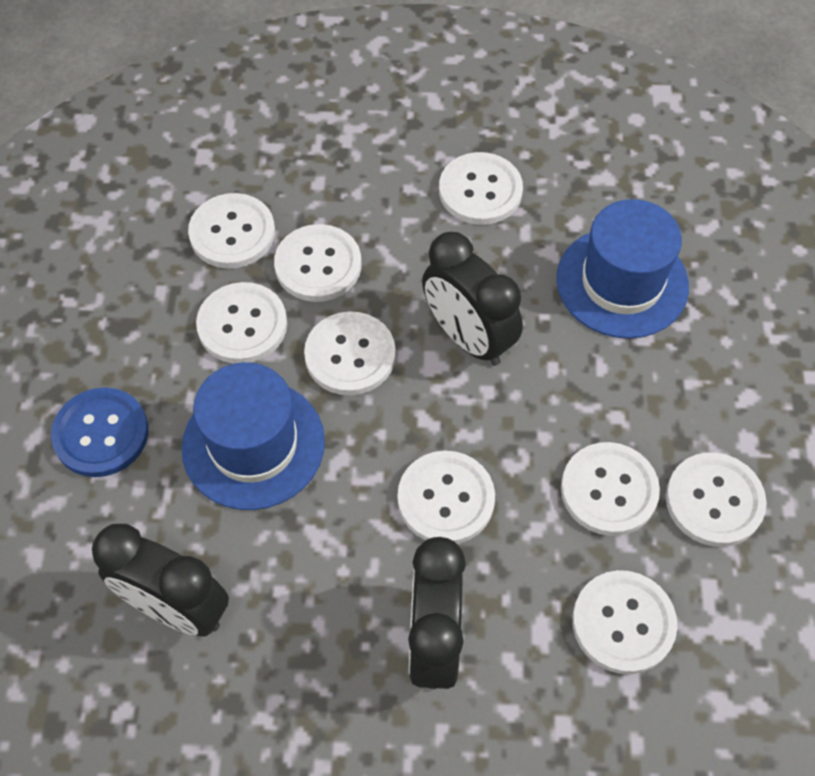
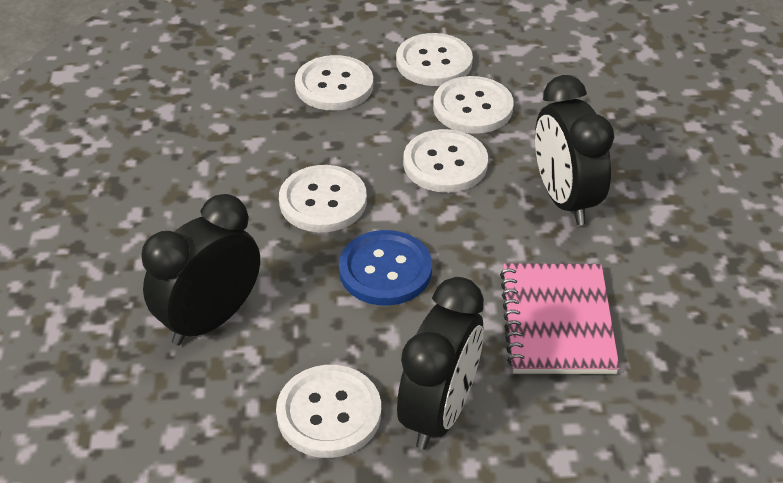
blue hat: [181,362,325,510] [556,199,689,339] = 2 -> none = 0
pink notebook: none = 0 -> [500,263,620,374] = 1
white button: [188,193,275,269] [196,282,287,364] [274,224,362,302] [304,311,396,395] [397,451,495,544] [439,152,523,225] [561,442,660,536] [572,570,677,674] [666,453,767,547] = 9 -> [276,365,381,458] [279,165,367,232] [295,55,373,110] [396,33,473,86] [403,129,488,193] [433,76,514,134] = 6

